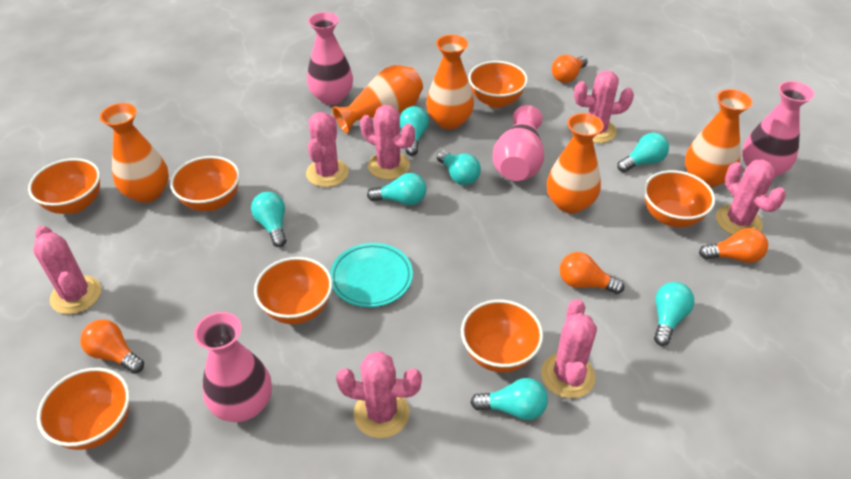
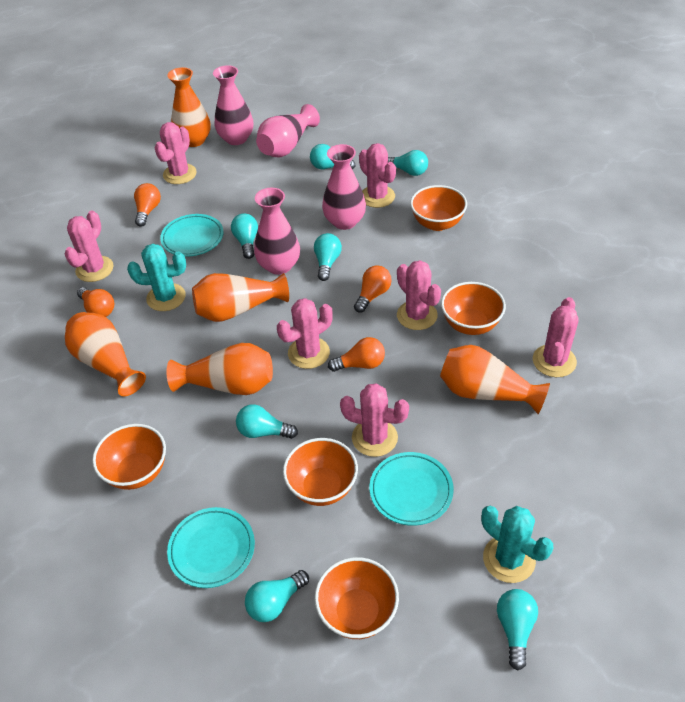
orange bowl: [28,158,100,214] [37,367,130,450] [170,156,240,211] [254,257,333,324] [461,300,543,372] [468,61,528,108] [644,170,715,227] = 7 -> [92,424,166,490] [283,438,358,506] [315,557,399,639] [410,185,467,231] [441,282,506,335] = 5
turquoise cactus: none = 0 -> [127,244,186,311] [482,506,553,583] = 2
turquoise plate: [330,243,413,307] = 1 -> [160,214,224,257] [167,507,255,588] [370,452,454,526] = 3

